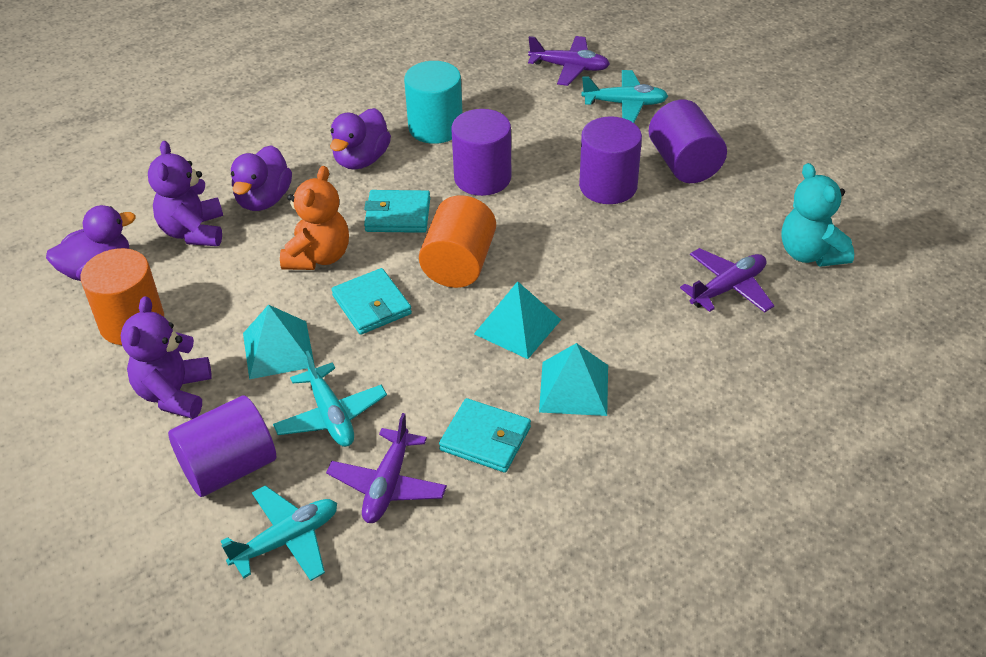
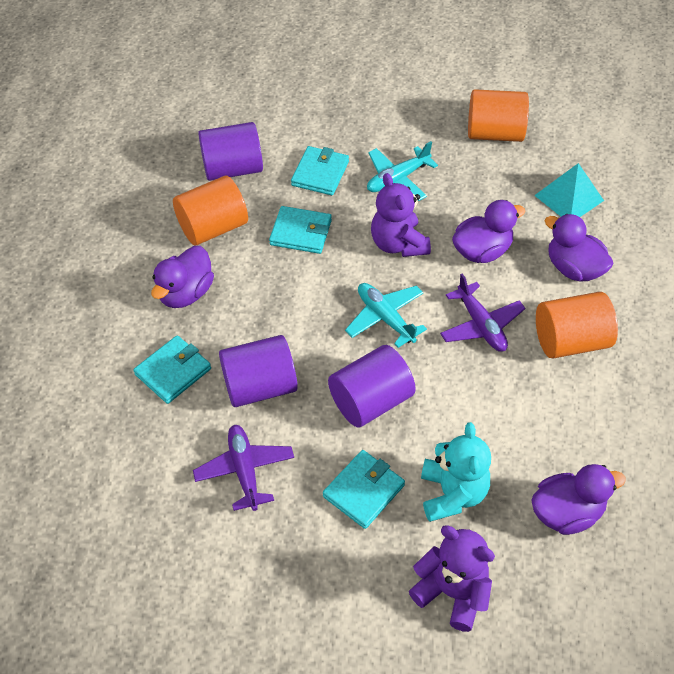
orange cylinder: [80,248,164,345] [419,195,496,288] = 2 -> [173,176,248,246] [468,89,529,142] [536,292,618,359] = 3
orange teddy bear: [280,166,349,270] = 1 -> none = 0
purple cylinder: [168,395,276,497] [451,109,511,196] [579,116,642,204] [649,100,727,183] = 4 -> [198,122,263,181] [219,335,298,407] [328,345,416,428] = 3
purple duck: [46,205,136,281] [231,145,292,211] [330,108,391,170] = 3 -> [151,246,214,308] [452,200,525,263] [531,464,626,535] [545,214,614,282] = 4
purple plane: [326,413,447,523] [528,36,610,86] [680,248,774,312] = 3 -> [193,425,294,511] [440,273,525,352] = 2
turquoise cylinder: [404,61,463,144] = 1 -> none = 0
turquoise plane: [221,485,337,581] [273,351,387,447] [582,70,668,123] = 3 -> [345,283,427,348] [367,141,438,201] = 2
turquoise pyramid: [243,305,315,379] [474,281,561,359] [539,343,608,416] = 3 -> [534,163,604,217] = 1
turquoise wallet: [332,268,412,335] [364,190,430,233] [439,398,531,473] = 3 -> [133,335,211,404] [269,206,332,254] [291,146,349,195] [323,450,405,529] = 4

